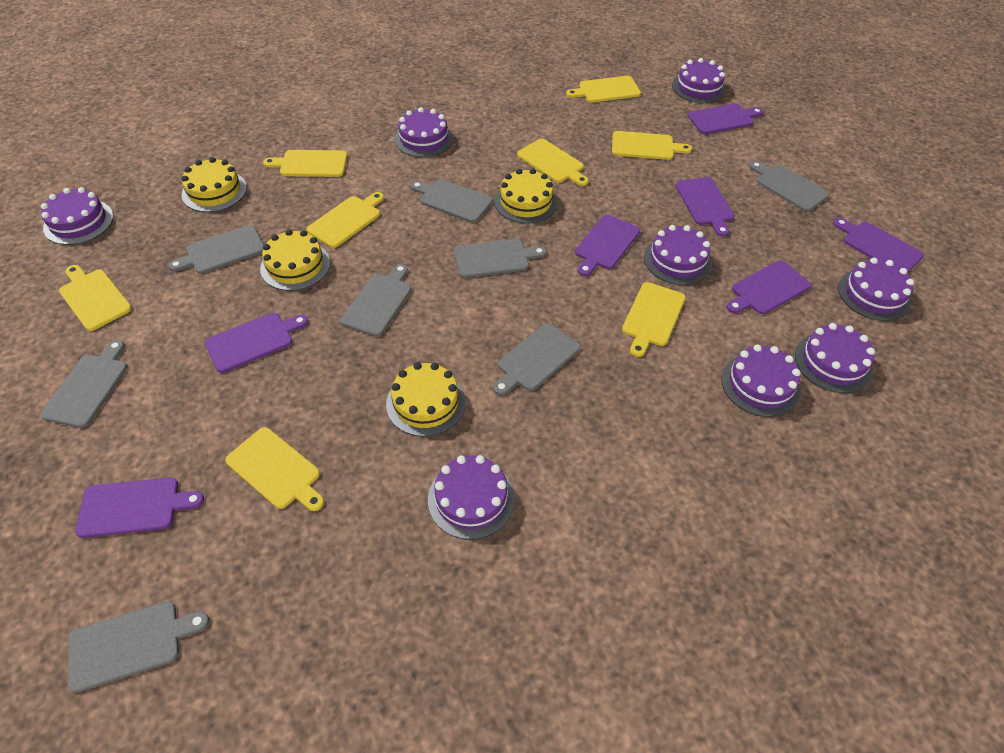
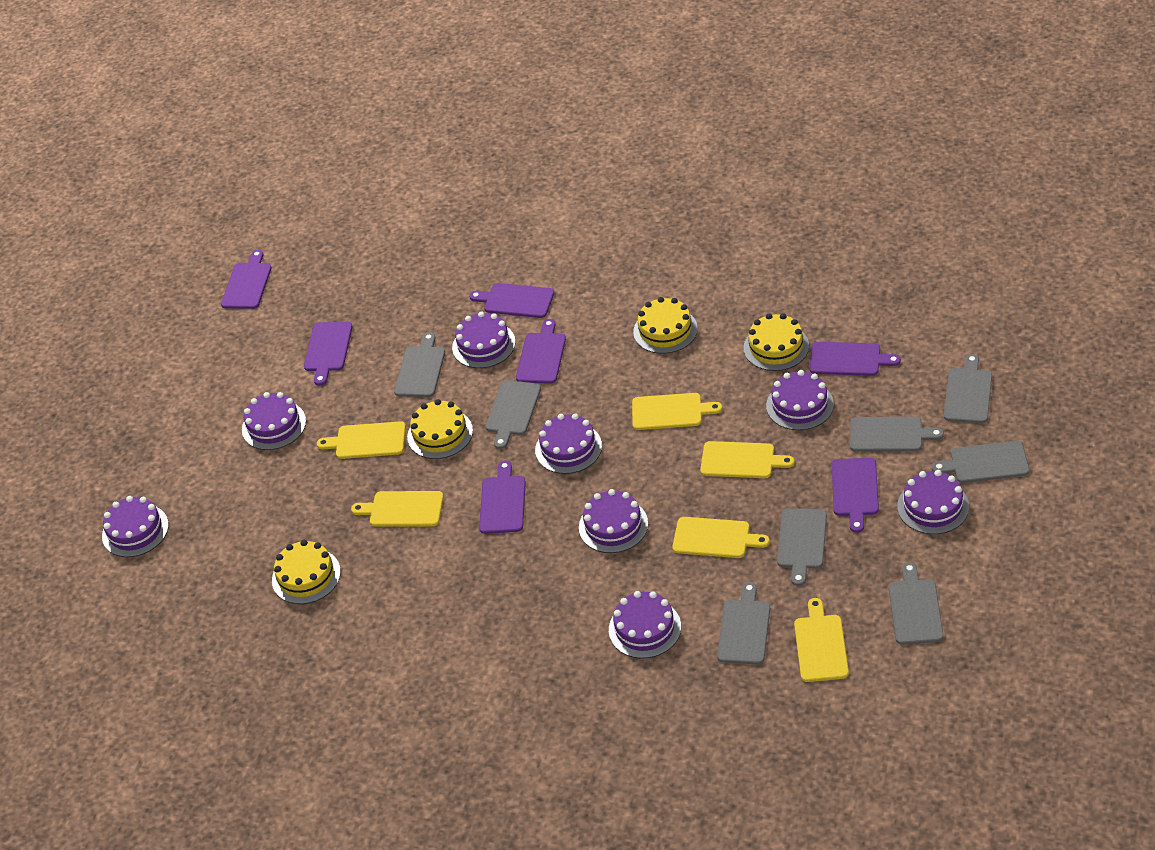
yellow cutting board: [59,265,132,331] [225,427,324,511] [263,150,347,177] [307,192,384,248] [517,139,589,186] [566,76,641,103] [612,131,692,160] [622,282,685,357] = 8 -> [317,421,406,459] [351,491,444,527] [632,393,722,430] [672,517,770,558] [700,441,795,478] [794,598,849,682] = 6

